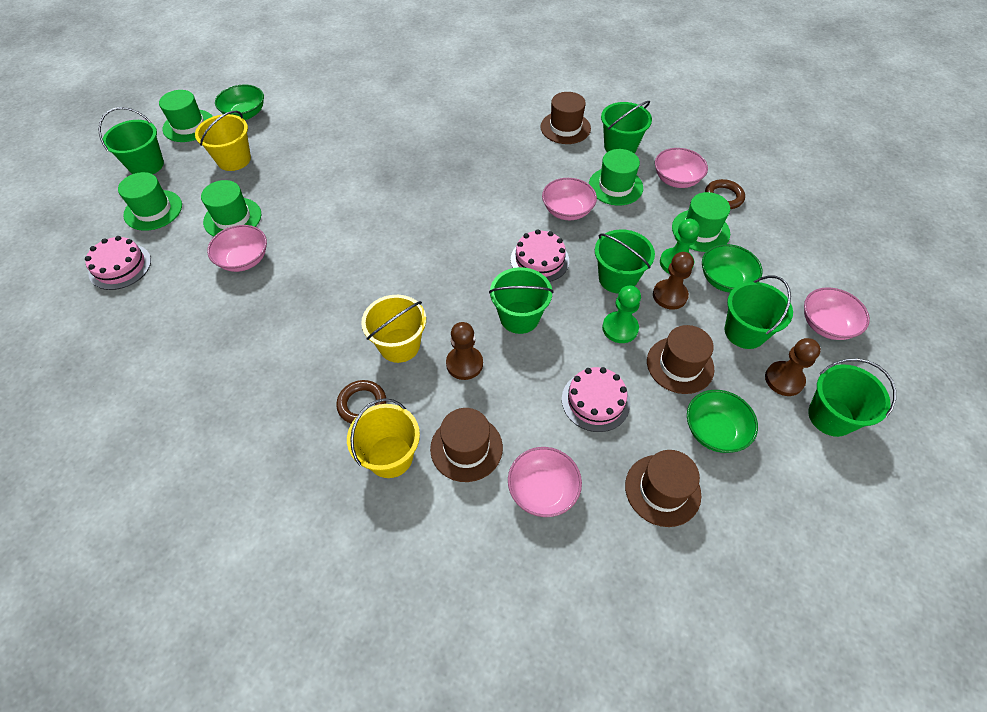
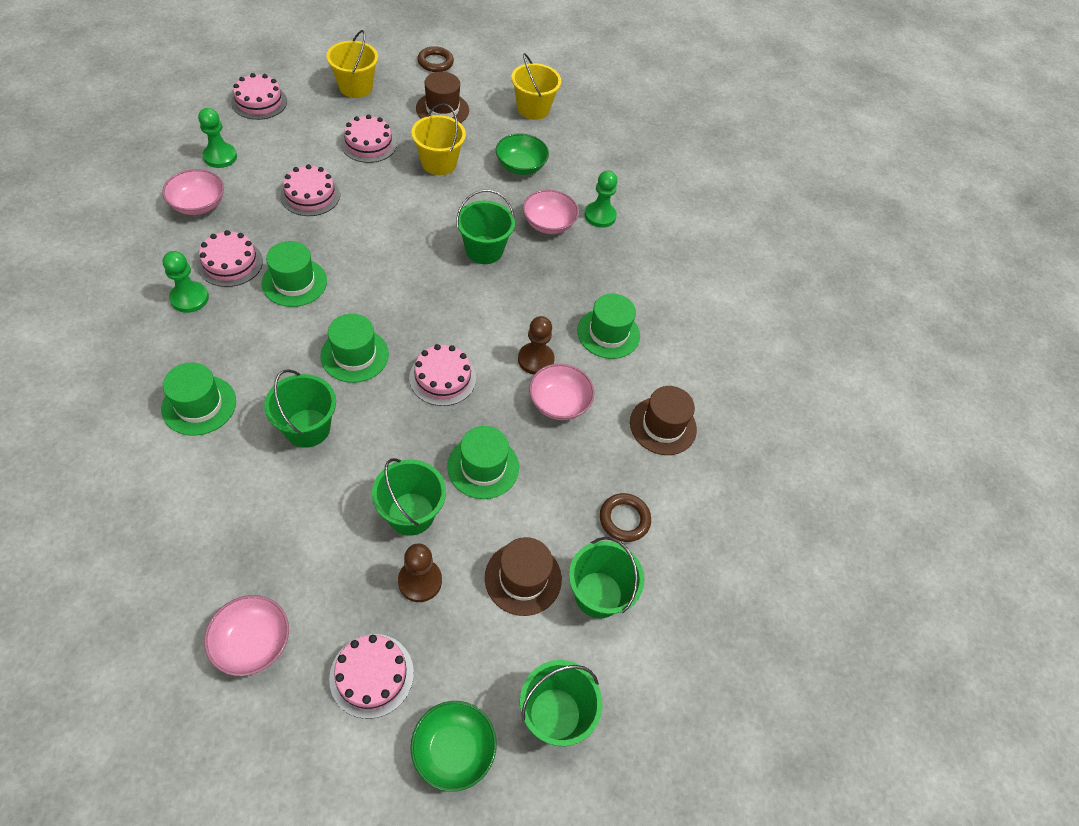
brown hat: [430,408,503,482] [540,92,591,144] [625,450,701,527] [647,325,714,394] = 4 -> [416,72,469,123] [485,537,562,616] [630,386,697,455] = 3
brown pawn: [446,322,483,380] [653,252,694,310] [765,338,821,396] = 3 -> [398,543,442,602] [518,316,555,375] = 2
green bowl: [215,84,264,120] [687,390,758,453] [702,244,763,293] = 3 -> [411,701,496,792] [496,133,549,175] = 2
green bucket: [98,107,164,174] [489,267,553,334] [595,229,655,294] [601,101,652,153] [725,276,793,349] [808,359,896,437] = 6 -> [264,369,336,448] [372,458,446,536] [456,190,515,264] [520,660,602,746] [569,537,644,619] = 5
green pawn: [602,285,641,343] [660,219,700,273] = 2 -> [163,251,209,313] [198,108,237,168] [585,170,618,228] = 3
pink bowl: [207,225,267,272] [508,447,582,517] [542,178,597,220] [655,148,708,188] [804,287,870,340] = 5 -> [162,169,224,215] [204,595,289,676] [523,190,579,234] [529,364,594,420] = 4
pink cake: [85,236,151,290] [511,229,569,282] [562,367,630,432] = 3 -> [197,230,263,287] [231,73,287,120] [280,164,340,216] [329,634,414,719] [341,114,397,163] [409,344,476,406] = 6

